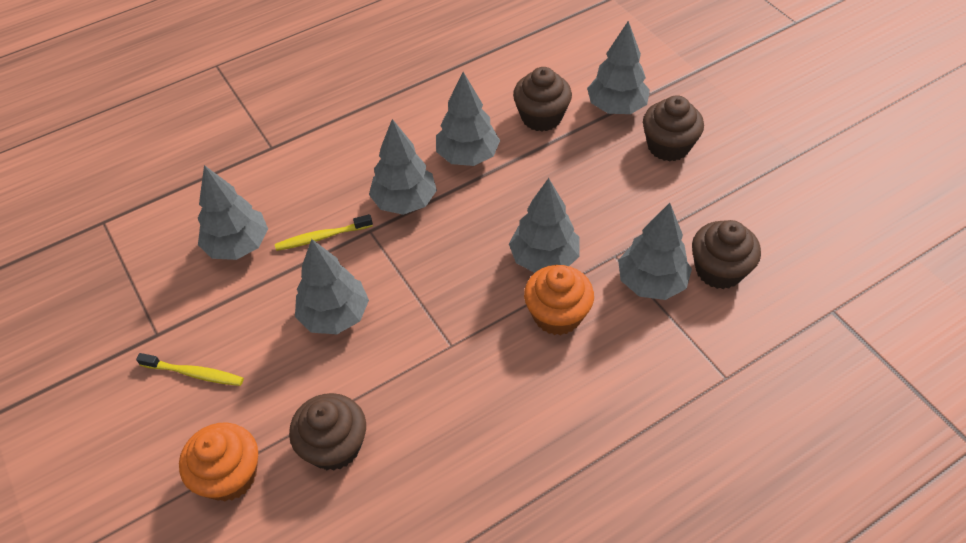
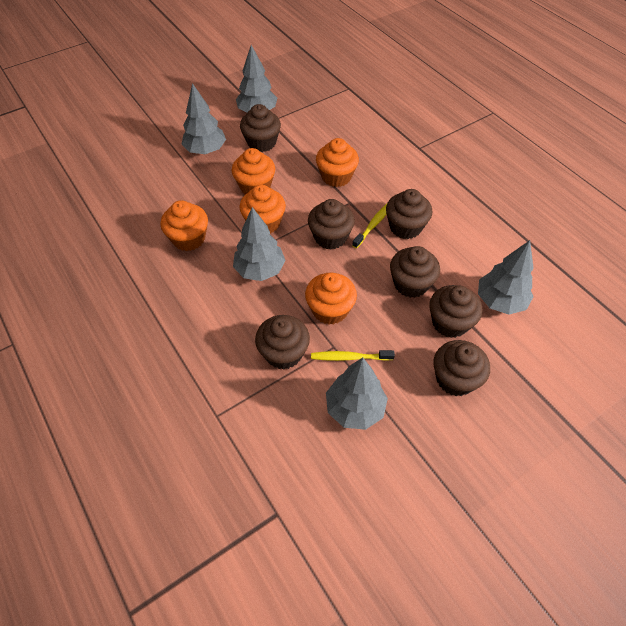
brown cupcake: [289,393,366,471] [513,67,572,132] [643,95,704,162] [692,220,761,289] = 4 -> [240,104,281,152] [255,315,310,370] [308,199,355,249] [386,189,432,239] [390,246,440,298] [429,285,483,338] [433,340,490,396] = 7
grey tree: [198,165,268,260] [295,239,369,334] [369,119,437,215] [436,72,500,166] [509,178,579,273] [587,21,650,114] [618,203,692,300] = 7 -> [181,83,226,154] [233,207,286,281] [236,45,277,112] [326,358,388,430] [478,240,534,315] = 5
orange cupcake: [179,422,258,501] [524,265,594,335] = 2 -> [160,200,208,251] [232,148,275,194] [240,185,286,234] [305,273,357,325] [316,138,359,187] = 5

